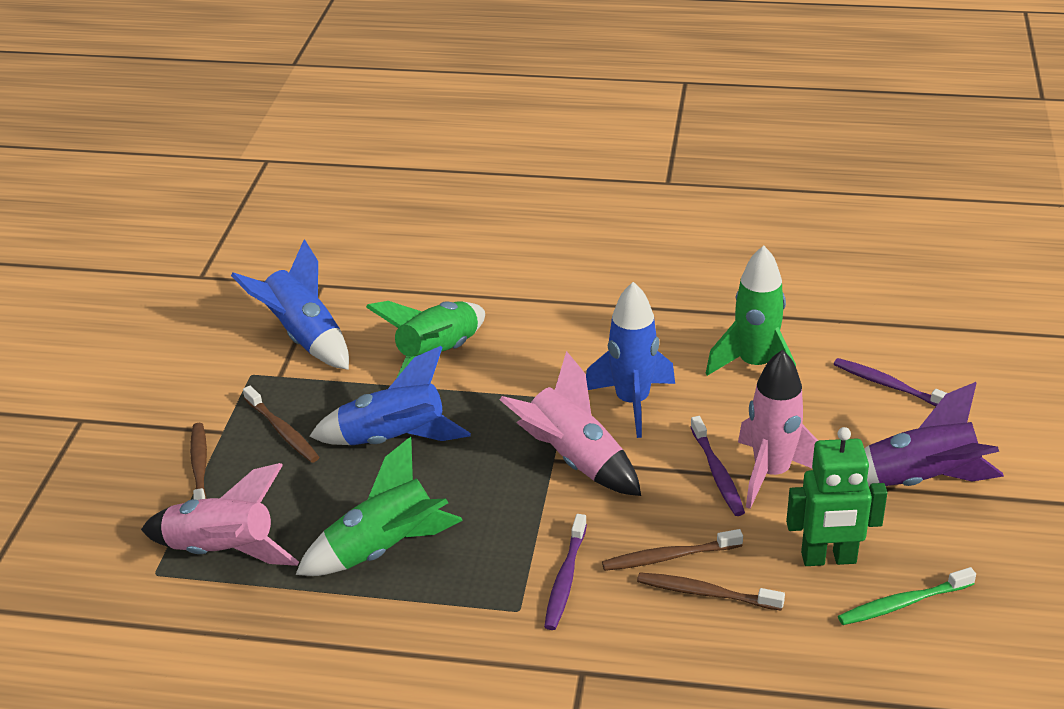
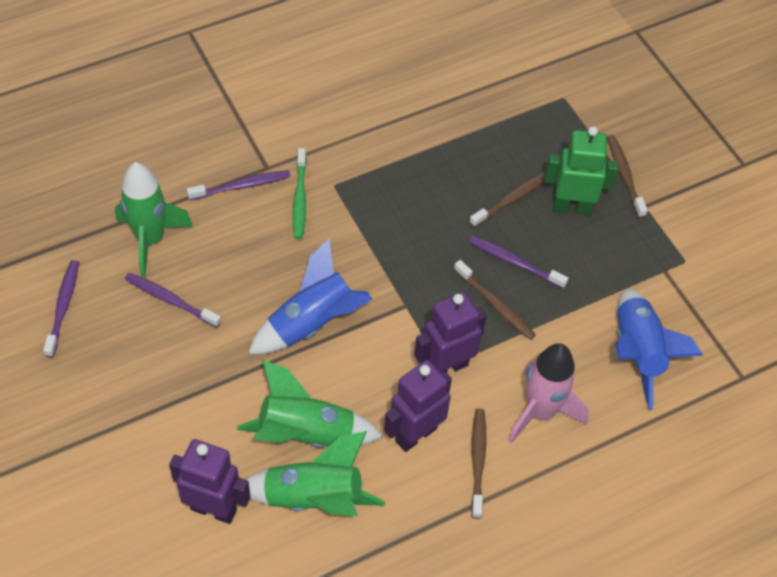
blue rocket: [231,240,349,370] [309,346,471,445] [586,282,675,438] = 3 -> [248,239,373,354] [615,289,703,410] = 2
pink rocket: [141,463,299,566] [500,351,641,496] [738,350,818,509] = 3 -> [508,343,589,444] = 1
purple robot: none = 0 -> [169,439,250,524] [384,360,452,452] [414,292,487,373] = 3
purple rocket: [864,382,1004,486] = 1 -> none = 0
purple toothbrush: [544,514,587,630] [690,416,745,516] [834,358,947,406] = 3 -> [43,260,79,357] [125,273,221,328] [187,170,291,200] [469,236,568,289] = 4

